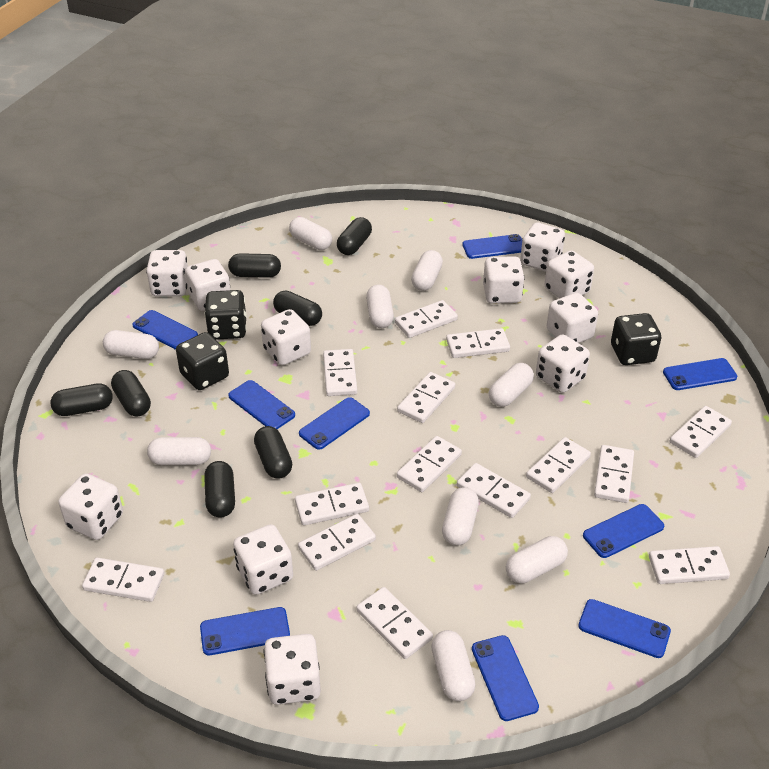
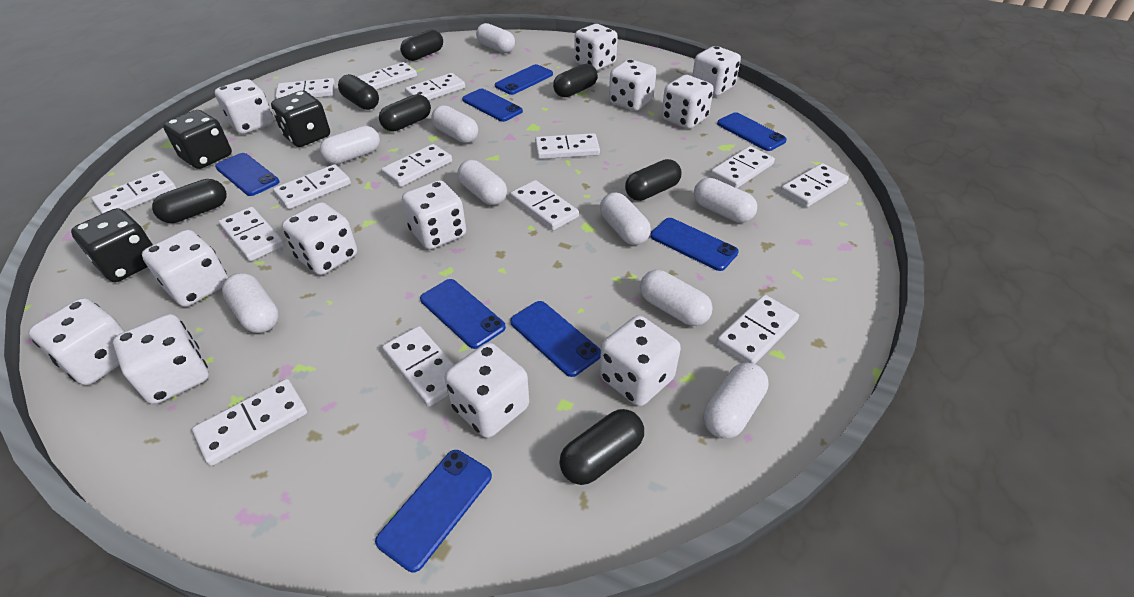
blue phone: [132,310,198,350] [200,607,290,656] [228,380,295,429] [299,397,370,450] [462,234,522,259] [472,635,539,721] [578,599,671,658] [583,504,664,558] [663,358,737,390] = 9 -> [215,153,280,196] [375,450,492,572] [420,279,506,349] [462,88,523,122] [495,64,553,95] [510,301,601,377] [650,218,739,271] [717,112,787,151] = 8
white dice: [58,473,123,540] [146,250,188,296] [185,259,230,311] [233,524,293,595] [261,309,311,366] [264,634,321,705] [483,256,525,304] [520,222,565,272] [536,334,590,393] [545,250,594,298] [547,293,598,343] = 11 -> [29,298,125,385] [113,314,209,404] [142,230,228,307] [215,79,274,134] [282,202,357,275] [402,180,466,250] [444,343,529,438] [574,24,618,70] [599,315,681,406] [609,59,656,111] [661,75,714,129] [692,46,741,96] = 12

